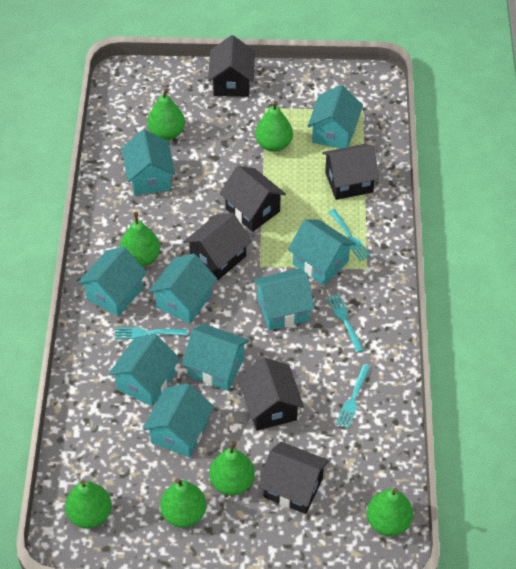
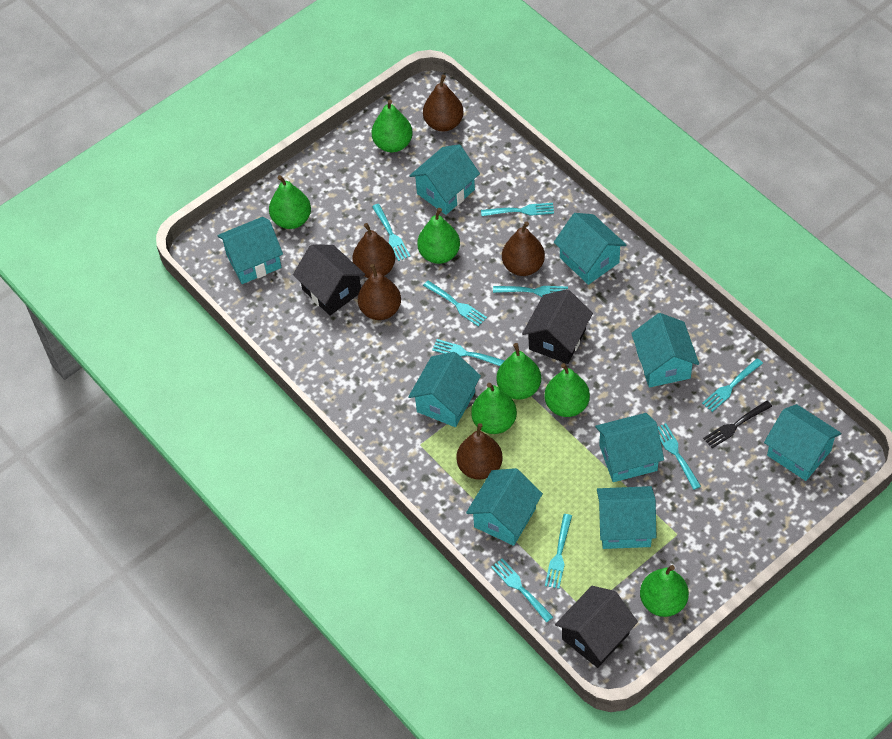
black fork: none = 0 -> [703,401,772,448] = 1
black house: [183,213,252,280] [208,35,255,97] [220,166,286,232] [238,358,304,430] [258,442,329,514] [322,144,379,200] = 6 -> [293,244,365,316] [522,289,593,364] [555,586,638,668] = 3
brown pear: none = 0 -> [352,223,395,278] [358,264,401,320] [423,75,464,131] [457,423,503,480] [502,221,545,276] = 5
turquoise fork: [115,327,187,339] [327,294,364,352] [329,209,371,261] [336,364,370,429] = 4 -> [372,204,410,261] [423,280,487,327] [432,339,505,366] [481,203,554,216] [491,558,553,622] [493,286,568,297] [545,514,572,589] [658,423,701,490] [702,358,763,412] = 9

